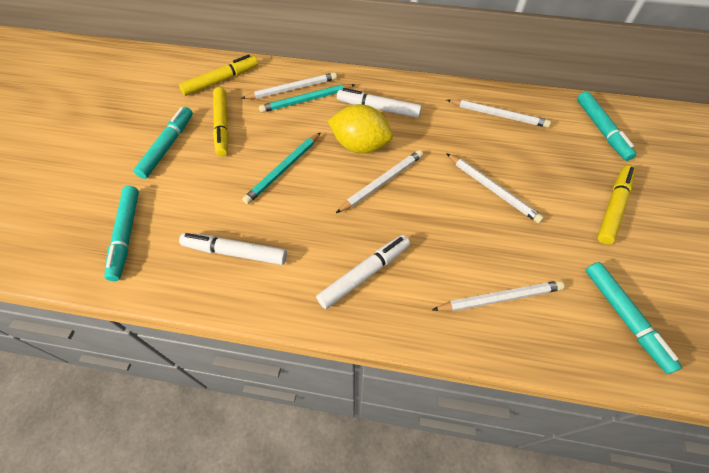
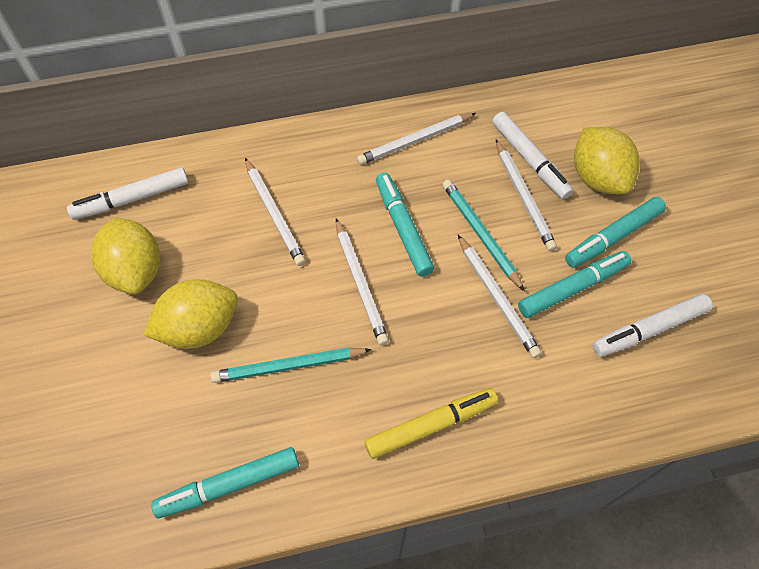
yellow lemon: [328,104,393,154] = 1 -> [91,218,160,294] [143,279,238,349] [574,127,640,194] = 3
yellow marker: [179,54,258,96] [213,87,229,156] [597,166,635,245] = 3 -> [364,388,498,459] = 1

